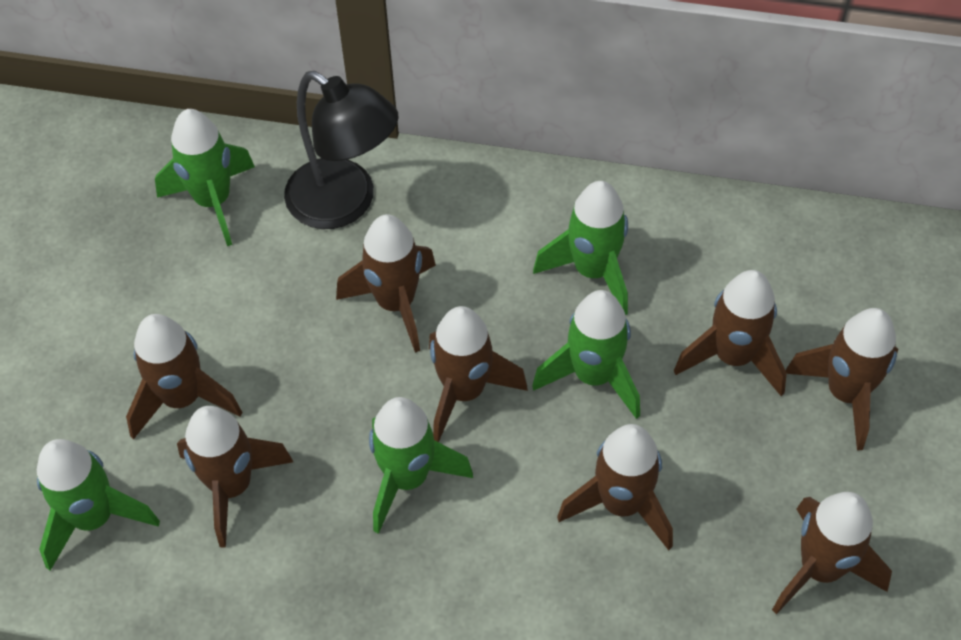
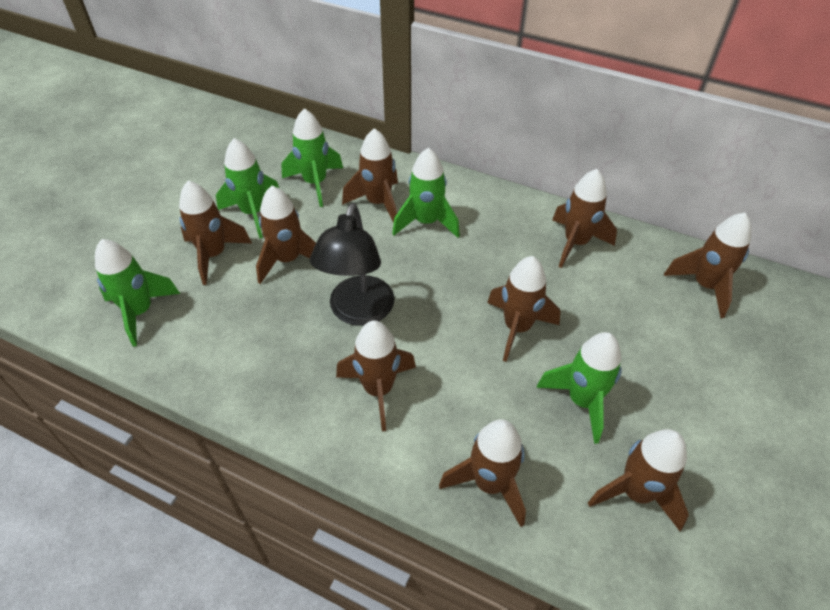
brown rocket: [126,314,242,440] [177,406,293,548] [336,214,436,353] [429,306,528,442] [557,424,673,550] [674,270,787,396] [772,492,892,614] [786,308,898,451] = 8 -> [179,181,252,285] [256,186,316,284] [336,320,416,432] [342,128,398,223] [439,419,526,527] [487,256,561,362] [552,169,617,268] [588,429,689,531] [664,213,751,318] = 9

